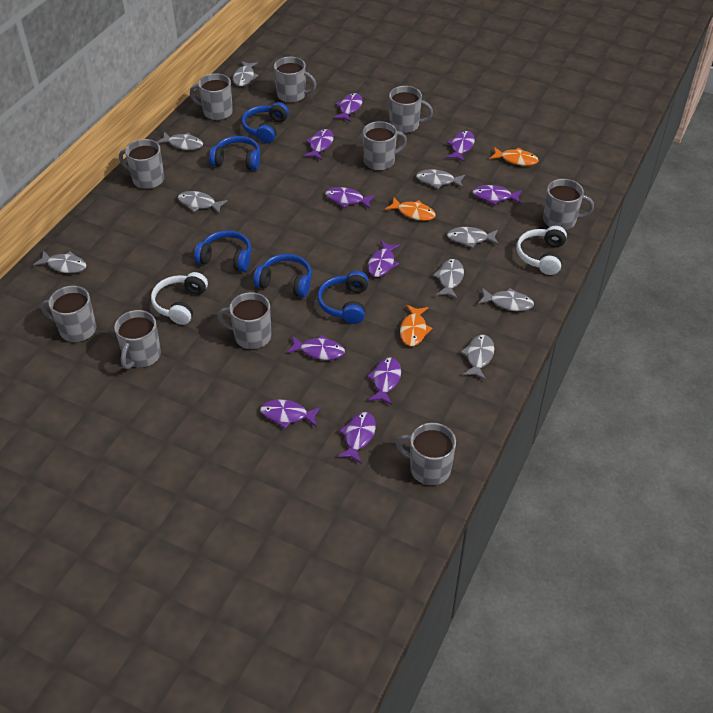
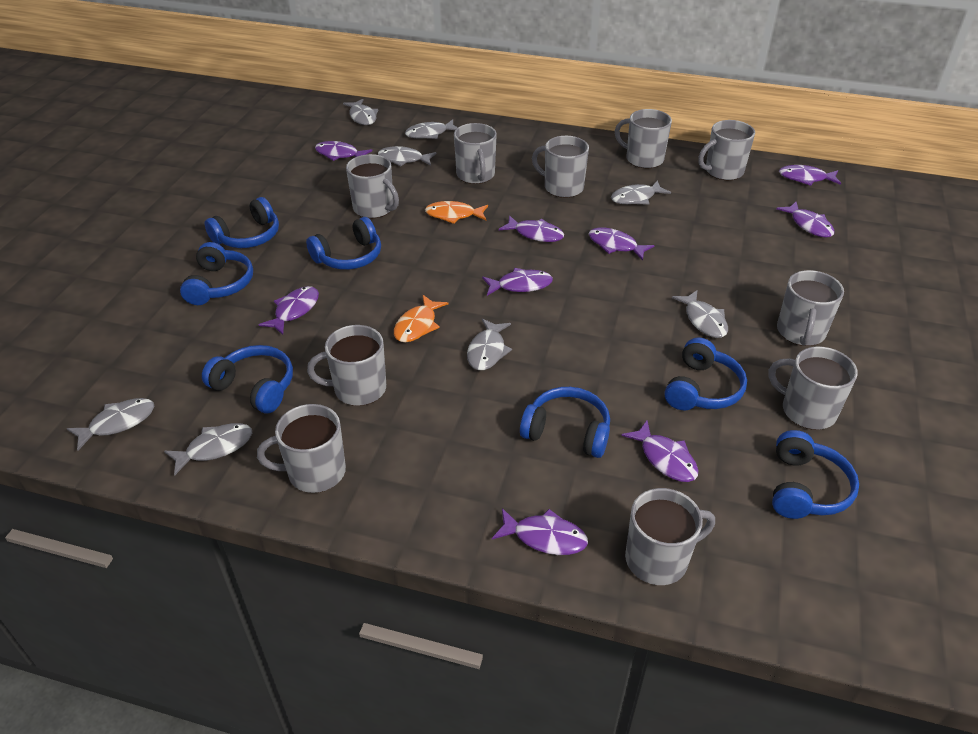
blue headphones: [194,230,251,272] [209,136,260,170] [242,102,289,143] [253,254,312,297] [317,271,369,324] = 5 -> [180,242,253,305] [202,345,293,414] [204,197,279,248] [306,217,381,270] [520,387,610,458] [665,338,747,410] [772,430,859,519] = 7
grey fish: [33,251,87,273] [157,132,203,150] [178,191,228,213] [233,61,259,86] [416,169,465,189] [433,259,464,299] [447,227,499,248] [461,335,494,380] [478,288,534,311] = 9 -> [66,398,154,451] [164,423,252,476] [343,99,378,125] [378,146,436,166] [405,120,458,139] [467,318,512,370] [611,180,671,205] [672,291,728,338] = 8
orange fish: [385,197,436,221] [400,305,432,346] [490,147,539,166] = 3 -> [394,295,448,342] [425,201,488,224] = 2
purple fish: [260,399,321,429] [287,335,345,360] [303,129,334,160] [325,187,376,209] [333,93,363,122] [337,412,376,463] [367,358,401,405] [368,240,401,277] [446,131,475,162] [472,185,522,205] = 10 -> [258,286,319,335] [315,141,372,161] [482,268,553,296] [492,508,588,555] [499,215,564,242] [589,227,655,260] [622,421,698,482] [776,202,835,238] [779,165,841,186] = 9
white headphones: [151,272,208,325] [517,226,567,275] = 2 -> none = 0

